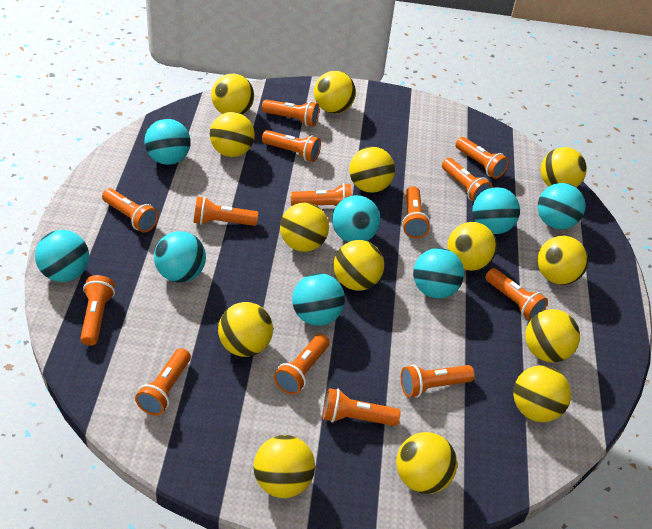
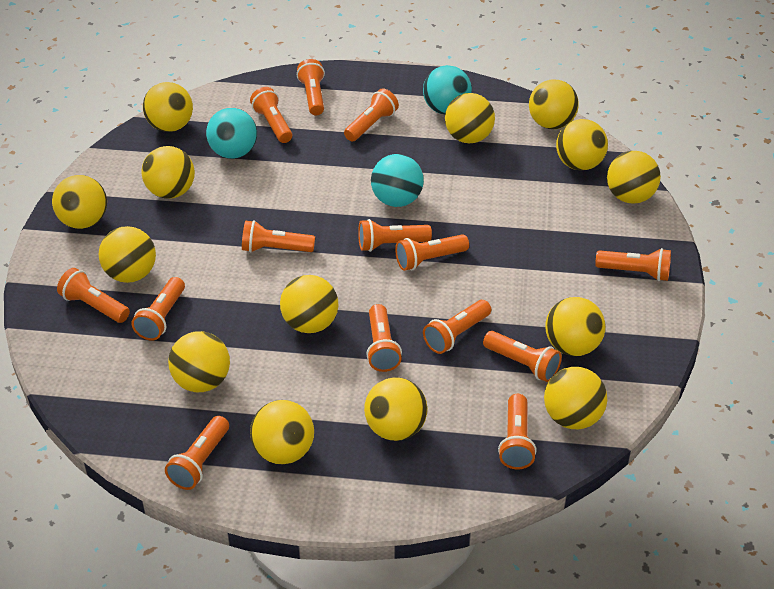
turquoise ball: [35,230,89,282] [144,119,191,165] [154,231,206,283] [292,273,345,326] [332,195,381,242] [413,248,464,299] [472,187,520,234] [537,183,585,229] = 8 -> [206,108,257,159] [371,154,424,207] [423,65,472,114] = 3

